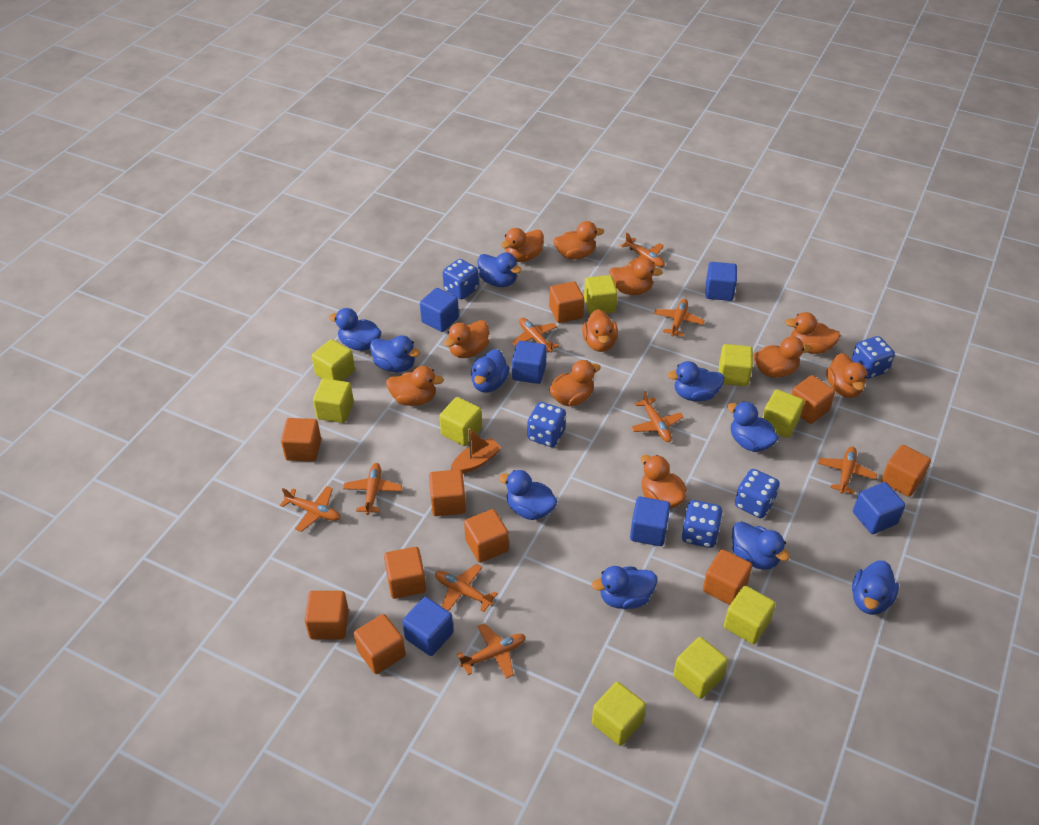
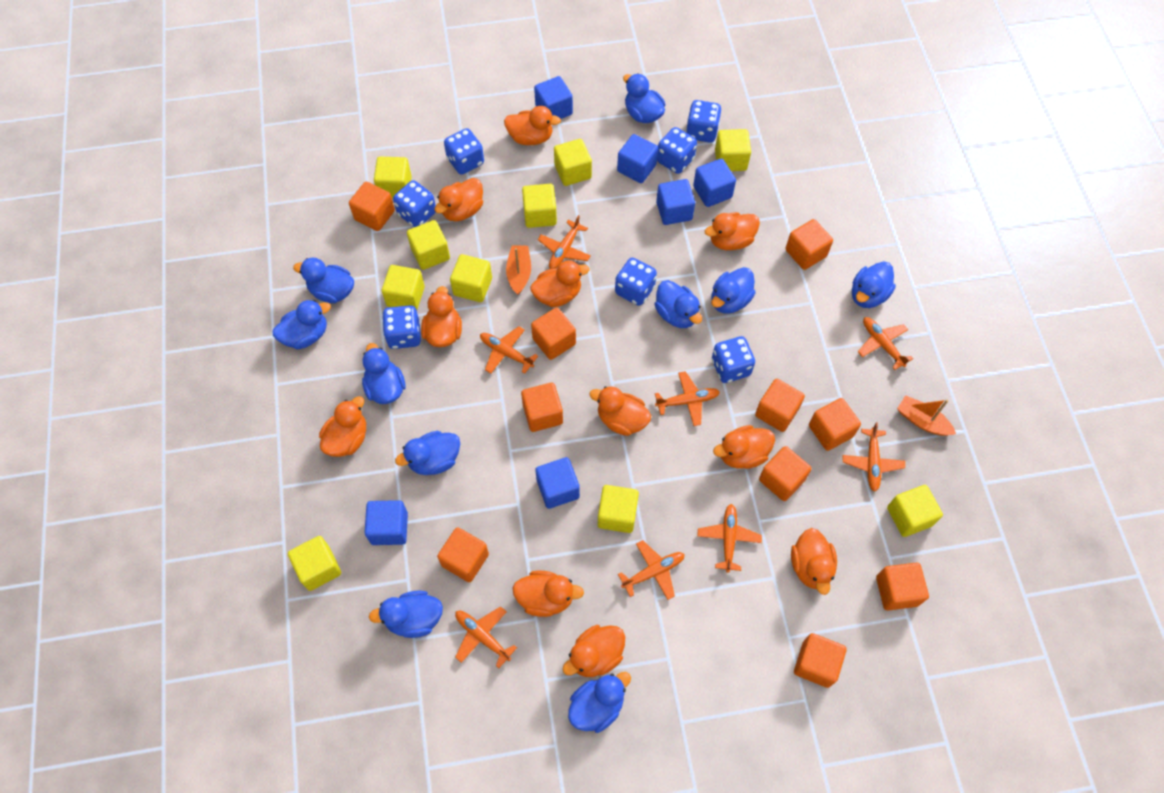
blue dice: [443,259,479,299] [527,402,566,447] [681,500,723,548] [735,469,780,518] [852,336,895,379] = 5 -> [382,305,421,349] [393,180,436,227] [444,128,484,175] [615,258,657,306] [657,127,697,174] [686,100,721,143] [712,336,755,383] = 7
orange boat: [451,428,501,474] = 1 -> [506,245,531,295] [897,395,956,436] = 2
orange plane: [280,486,341,532] [343,463,402,515] [435,564,498,612] [457,623,526,679] [512,318,559,352] [621,233,665,267] [631,391,684,442] [654,299,705,337] [818,446,877,494] = 9 -> [455,606,517,668] [480,326,538,374] [538,215,591,269] [618,540,685,600] [655,371,720,426] [697,504,762,573] [843,422,905,492] [858,317,913,370] = 8
yellow cube: [312,339,355,381] [313,378,354,423] [439,397,482,446] [584,275,618,315] [592,682,646,746] [673,637,728,699] [719,344,753,386] [724,586,776,644] [762,389,804,438] = 9 -> [288,536,341,591] [374,157,412,199] [382,265,425,310] [407,220,450,270] [450,254,492,302] [522,184,557,228] [554,139,592,186] [598,485,639,533] [715,129,751,171] [887,485,943,537] = 10

